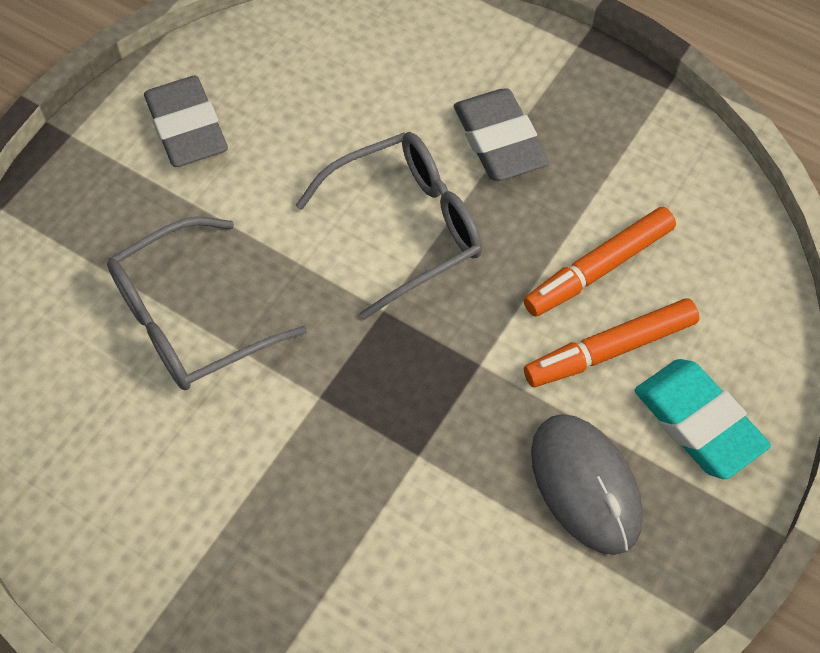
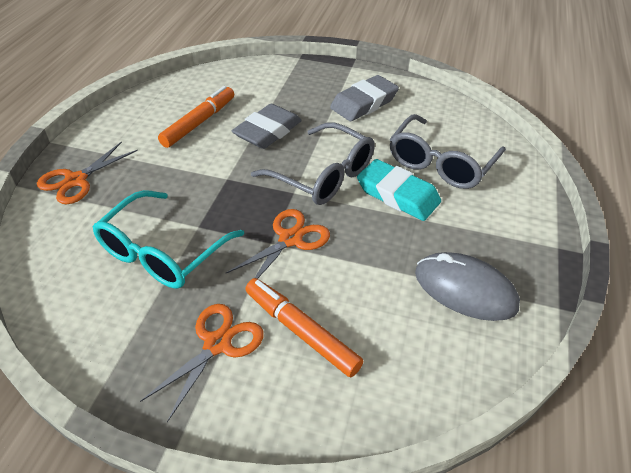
orange scissors: none = 0 -> [37,141,138,204] [140,304,264,422] [226,209,330,279] = 3
turquoise glasses: none = 0 -> [93,190,244,289] = 1

